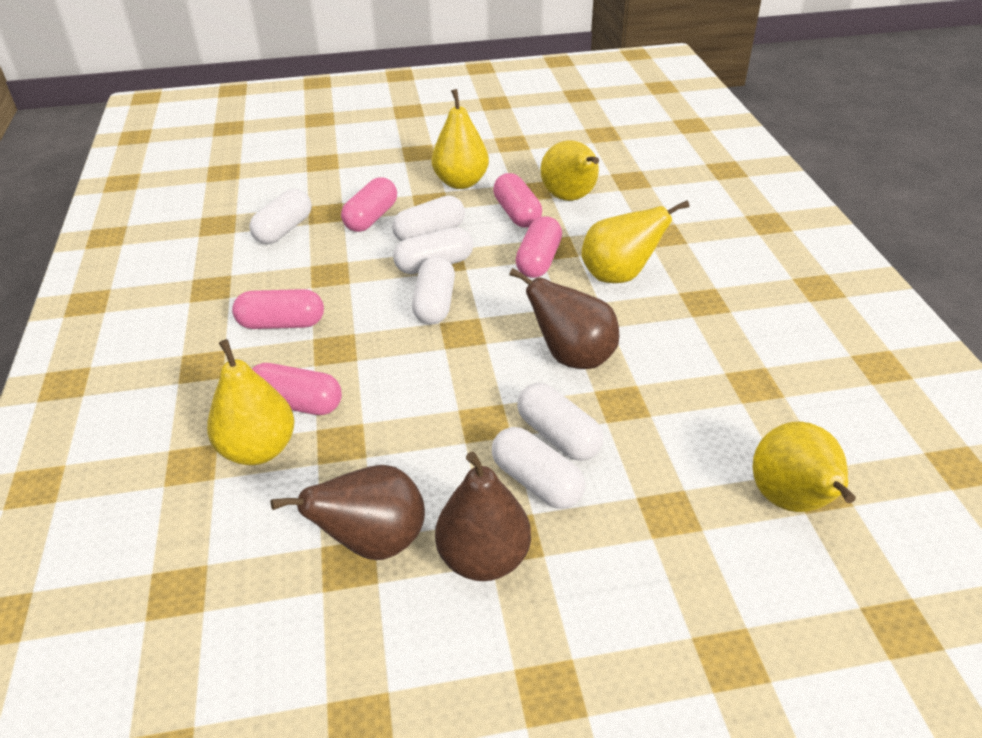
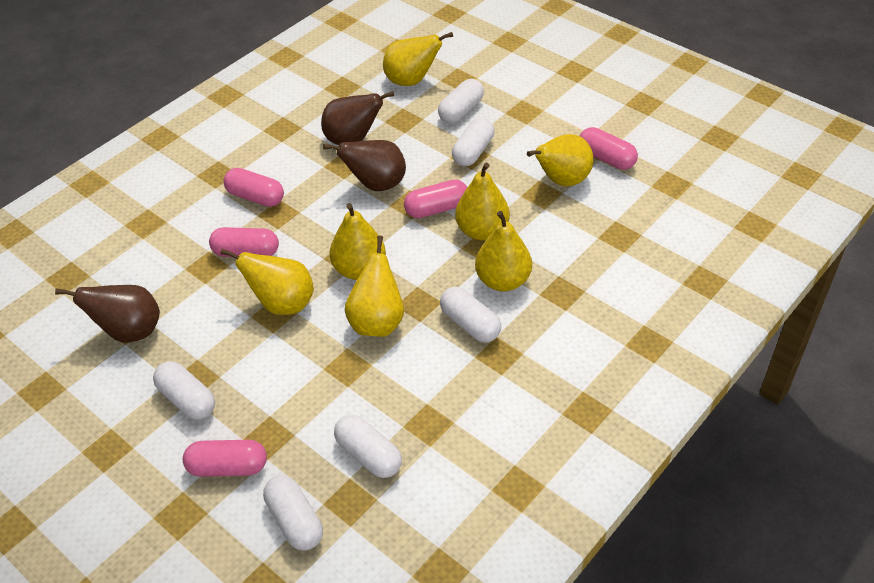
yellow pear: [207,339,295,465] [432,89,489,189] [540,140,599,201] [581,200,690,283] [753,421,856,512] = 5 -> [220,248,314,315] [329,203,386,280] [345,236,404,337] [383,32,453,86] [455,163,510,240] [475,211,532,292] [527,134,593,187] = 7

